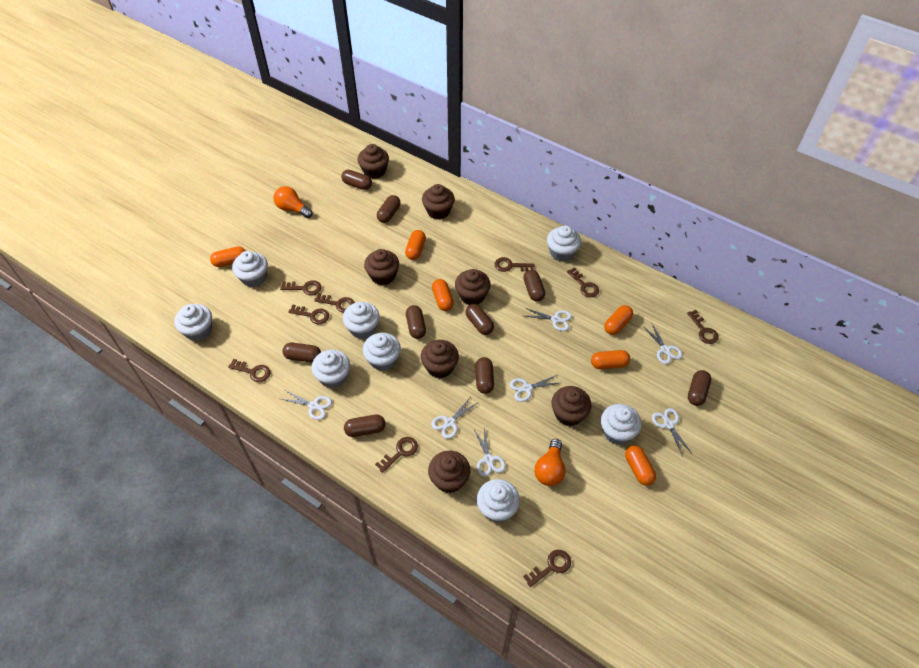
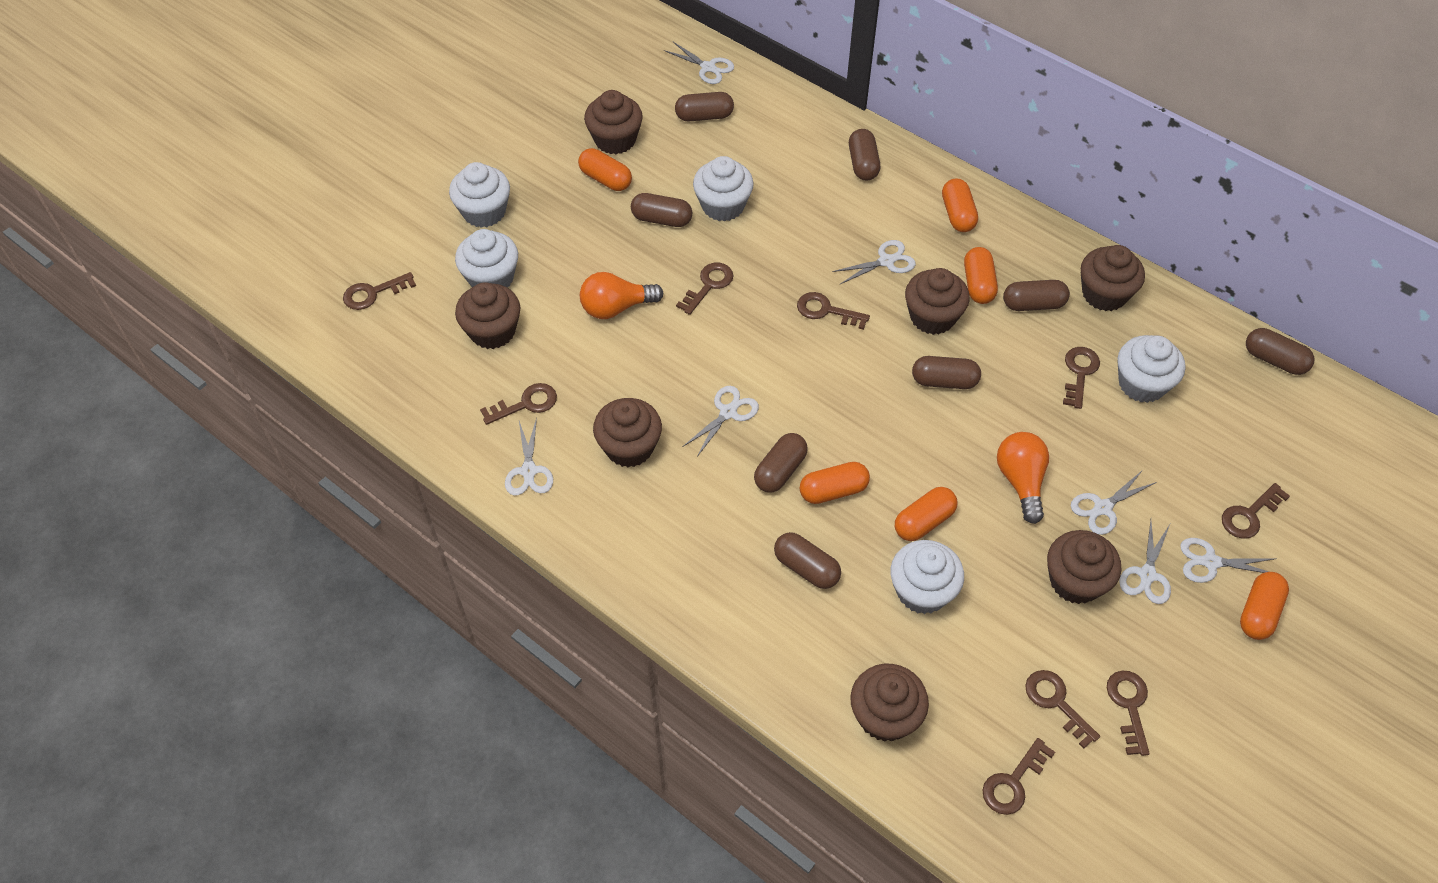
brown capsule: [282,343,321,363] [341,170,372,190] [344,415,385,437] [377,195,401,223] [406,305,426,339] [465,304,494,335] [475,357,494,394] [523,270,545,302] [688,370,711,406] = 9 -> [631,193,692,227] [675,92,734,121] [754,433,808,492] [774,532,841,589] [849,129,880,180] [912,356,981,389] [1003,280,1070,311] [1246,328,1314,375] = 8
white cupcake: [174,304,212,341] [232,251,268,287] [311,349,350,388] [343,302,380,339] [363,333,401,371] [477,479,520,523] [547,226,581,262] [601,404,642,445] = 8 -> [449,162,510,228] [455,229,518,287] [693,156,754,222] [890,540,964,614] [1117,335,1185,403] = 5

